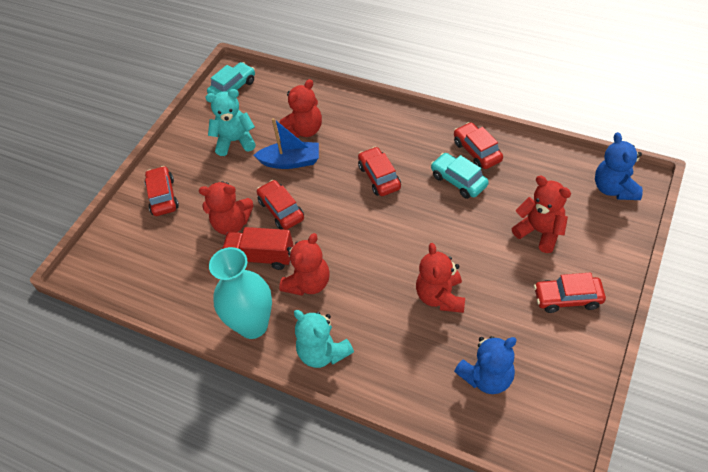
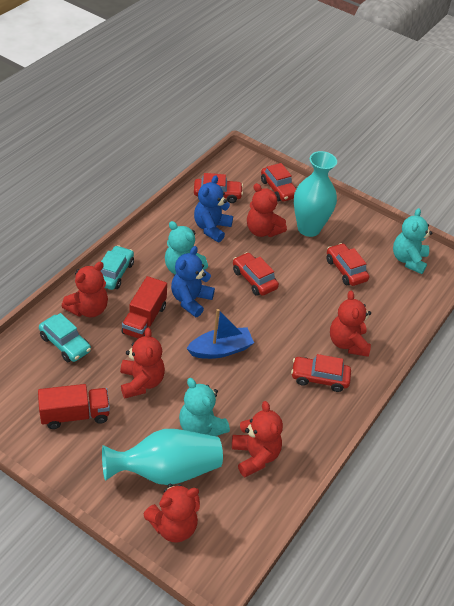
red teddy bear: [199,181,254,235] [279,79,322,138] [279,233,330,296] [416,243,465,313] [512,176,571,253] = 5 -> [61,262,108,317] [120,327,165,398] [144,483,200,543] [232,401,283,477] [247,183,287,237] [330,291,371,357] = 6
red truck: [222,227,293,270] = 1 -> [38,384,110,429] [122,276,167,339] = 2
turquoise teddy bear: [206,89,256,156] [294,310,354,368] = 2 -> [165,221,208,274] [179,378,230,436] [393,208,432,274] = 3
turquoise vase: [209,247,272,339] = 1 -> [102,429,223,485] [294,151,337,237] = 2

